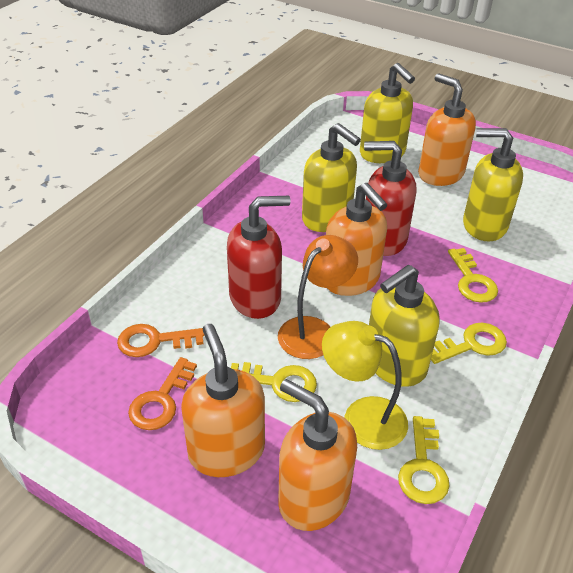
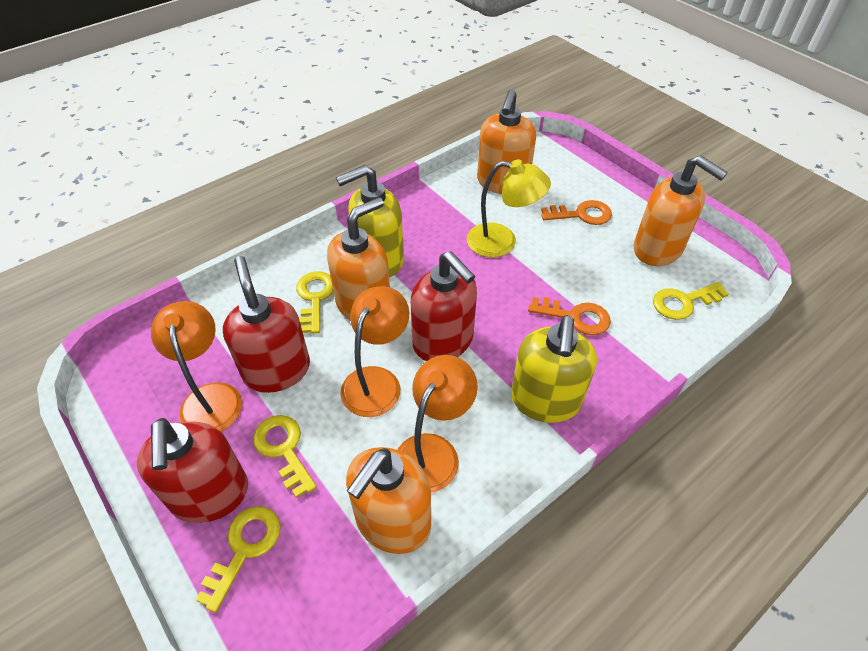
orange lamp: [278,235,358,359] = 1 -> [151,301,242,432] [340,286,409,417] [398,355,478,493] = 3
red soap dispenser: [227,196,291,319] [364,141,416,256] = 2 -> [137,418,248,523] [223,256,310,393] [411,251,477,361] = 3
yellow soap dispenser: [302,123,361,232] [360,63,415,163] [369,265,440,387] [463,128,523,241] = 4 -> [336,165,404,277] [511,315,597,423] = 2

